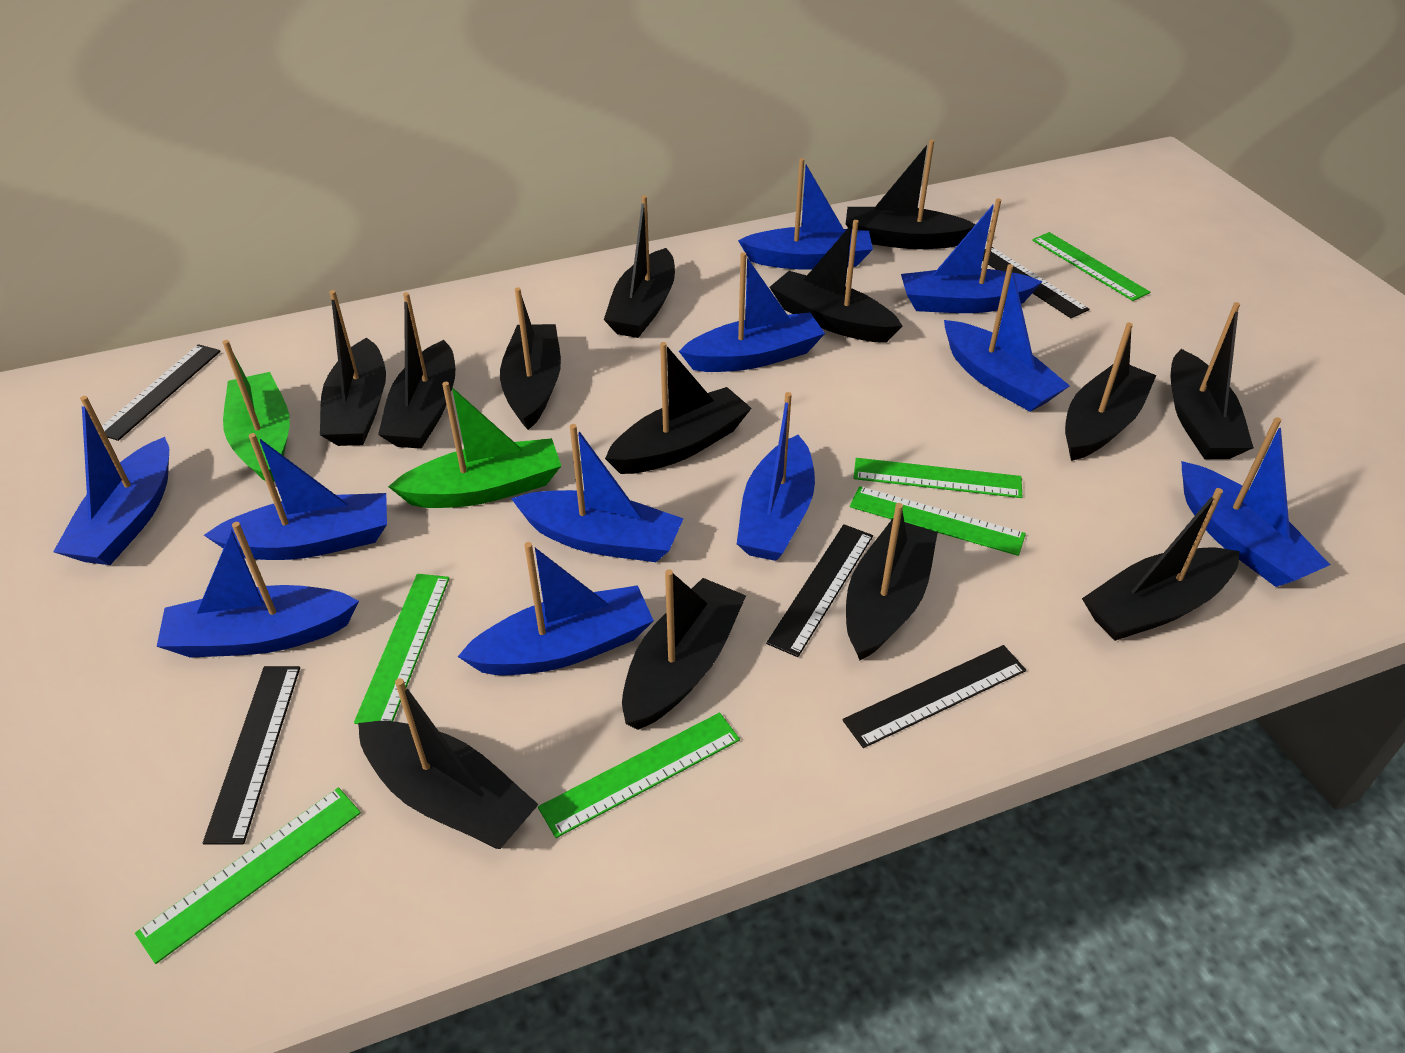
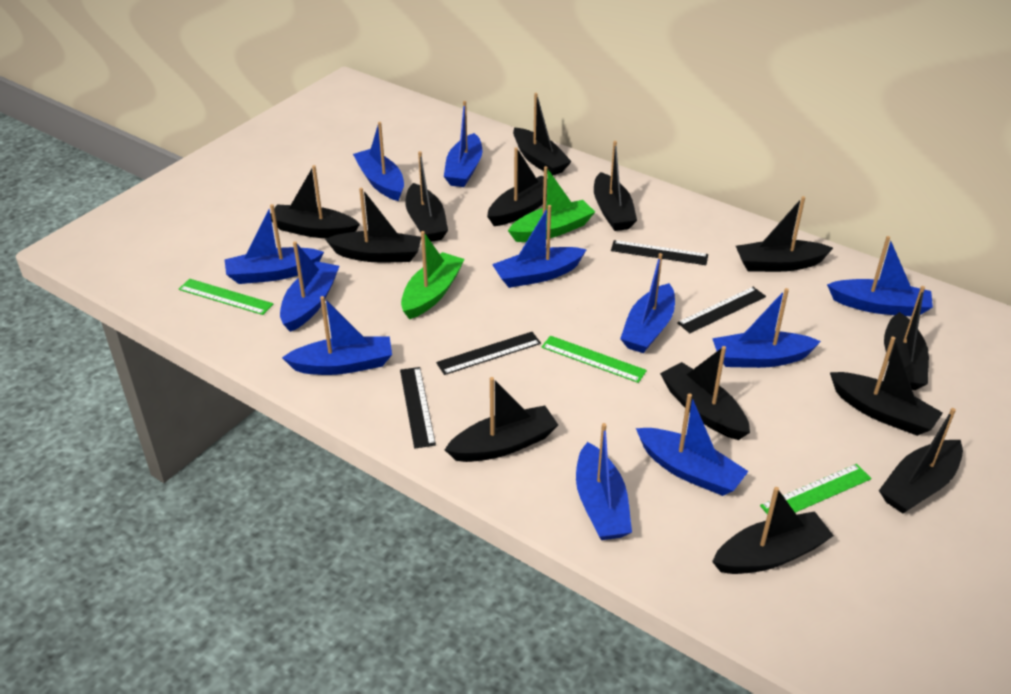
black ruler: [102,344,221,441] [203,666,300,844] [766,524,873,657] [843,645,1026,748] [982,247,1089,318] = 5 -> [400,367,436,448] [436,332,541,375] [611,240,708,265] [677,287,766,333] = 4
green ruler: [135,787,361,964] [354,574,450,724] [538,713,740,838] [850,486,1026,556] [853,458,1022,498] [1032,232,1150,301] = 6 -> [179,279,273,315] [541,336,647,383] [760,464,872,514] = 3

